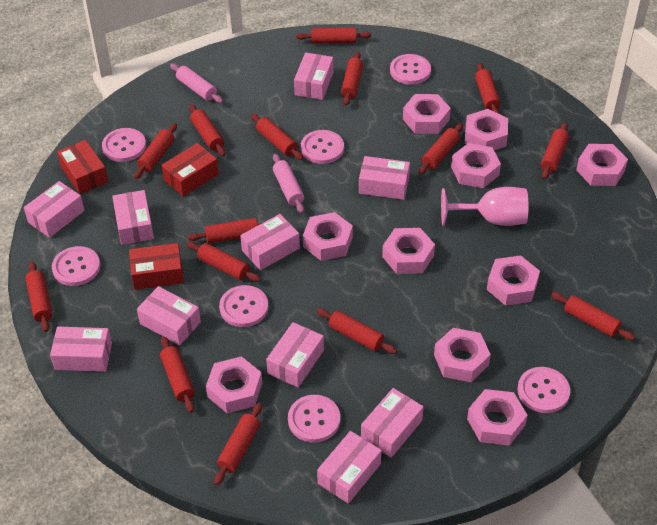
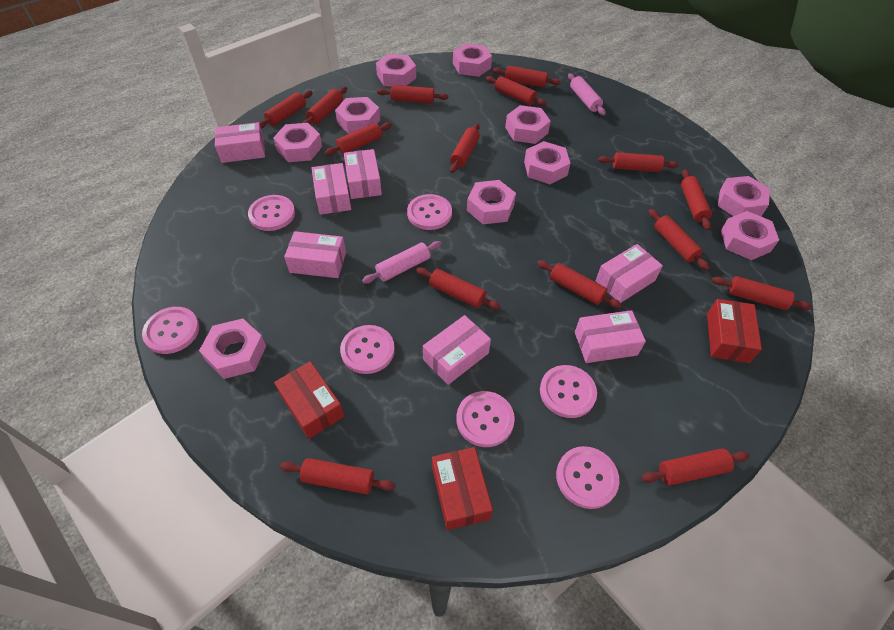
pink box: [24,181,85,238] [50,327,112,372] [112,190,154,245] [137,286,201,345] [240,214,300,270] [266,322,324,388] [294,53,333,100] [317,431,382,504] [359,156,410,200] [361,388,424,458] = 10 -> [215,122,265,163] [284,231,346,278] [312,163,351,215] [344,149,382,199] [423,315,491,385] [575,310,646,363] [596,244,663,303] = 7
pink goblet: [441,187,529,226] = 1 -> none = 0

